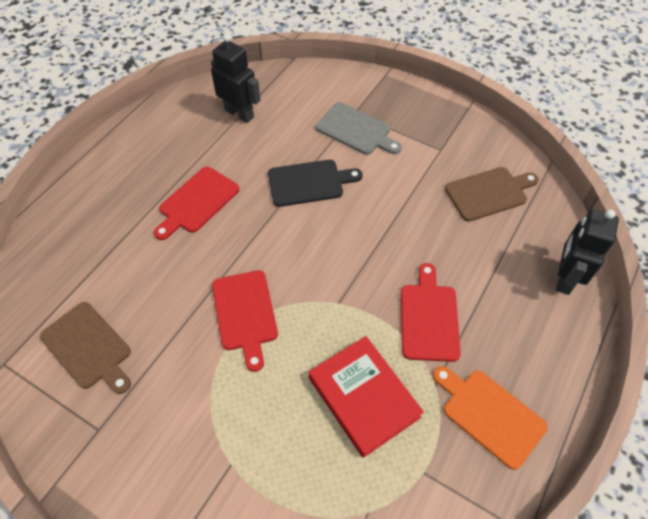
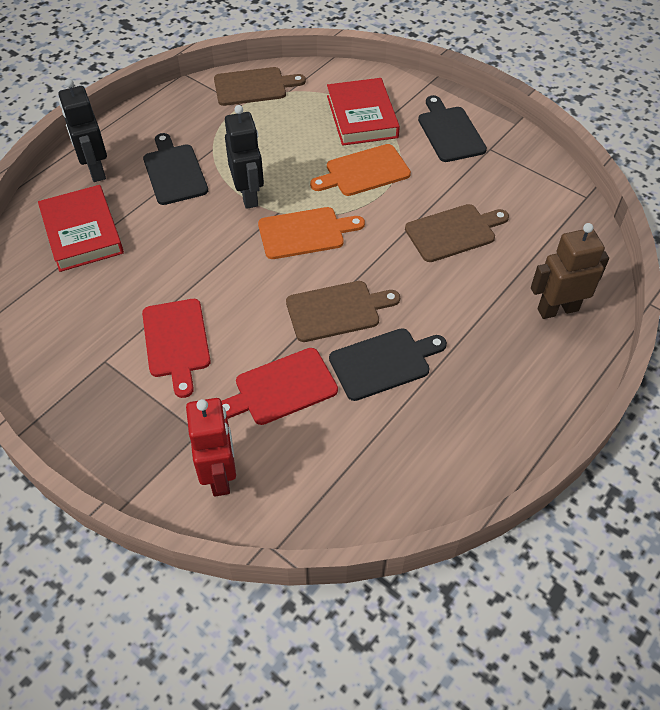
black cutting board: [268,160,363,207] = 1 -> [143,133,208,205] [329,328,447,401] [418,95,487,162] = 3
brown cutting board: [40,302,131,394] [445,167,539,222] = 2 -> [214,67,306,106] [286,281,400,342] [405,204,509,262] = 3
brown robot: none = 0 -> [531,223,609,319] = 1
grey cutting board: [316,102,402,155] = 1 -> none = 0
orange cutting board: [433,366,548,470] = 1 -> [258,207,365,259] [310,144,411,196] = 2
red book: [309,336,424,458] = 1 -> [38,185,124,272] [327,78,400,146] = 2
red cutting board: [154,166,239,240] [212,270,278,372] [401,263,461,362] = 3 -> [142,299,211,398] [222,348,338,425] = 2
red robot: none = 0 -> [186,398,236,497] = 1

